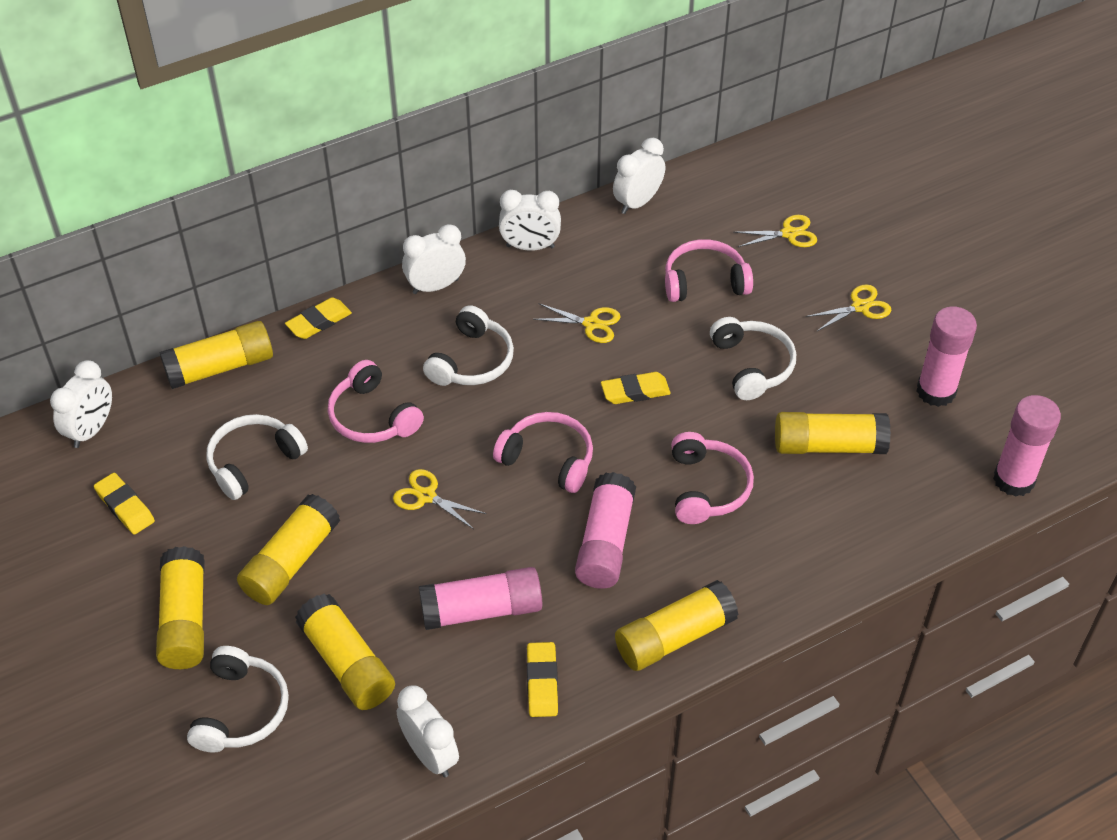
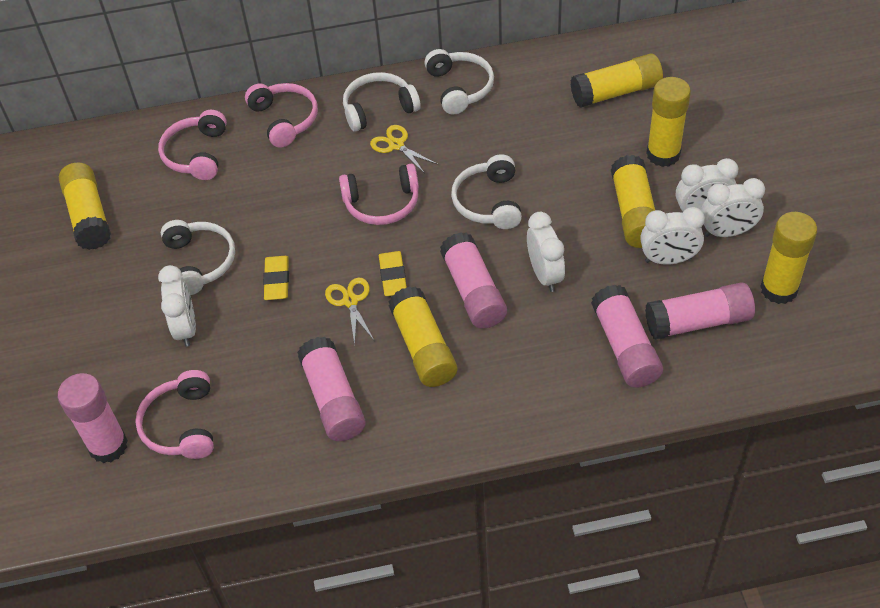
pink glue stick: [419,567,542,630] [575,472,636,589] [916,307,977,407] [993,395,1061,497] = 4 -> [58,373,128,463] [297,337,366,441] [440,232,507,329] [591,285,663,388] [645,282,755,340] = 5
yellow eraser: [94,473,155,535] [285,297,352,339] [527,642,558,717] [601,372,671,404] = 4 -> [263,256,289,300] [379,251,407,296] = 2
yellow scissors: [393,469,486,529] [533,304,621,343] [733,215,817,247] [806,284,891,332] = 4 -> [325,277,374,346] [370,125,438,174] = 2

